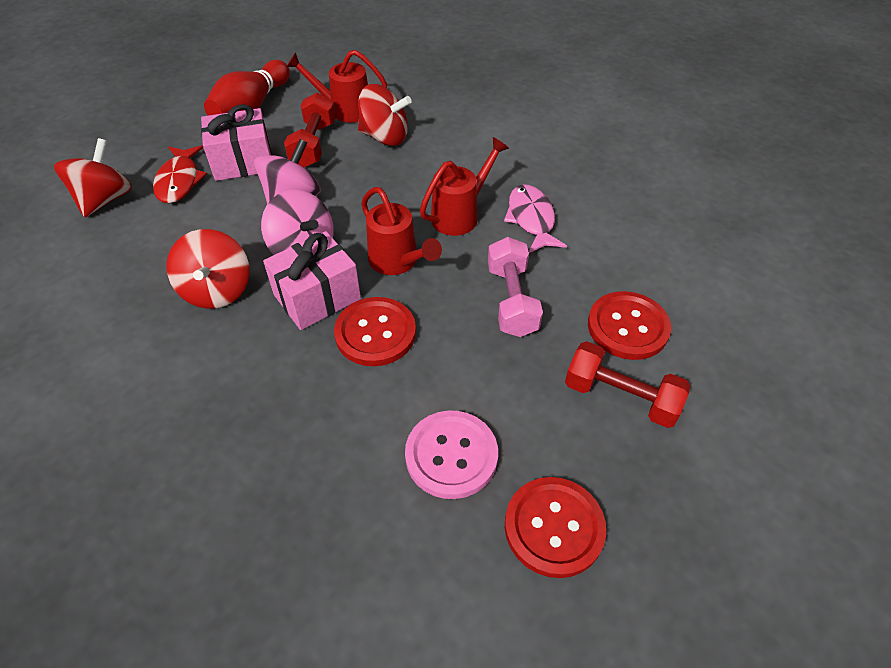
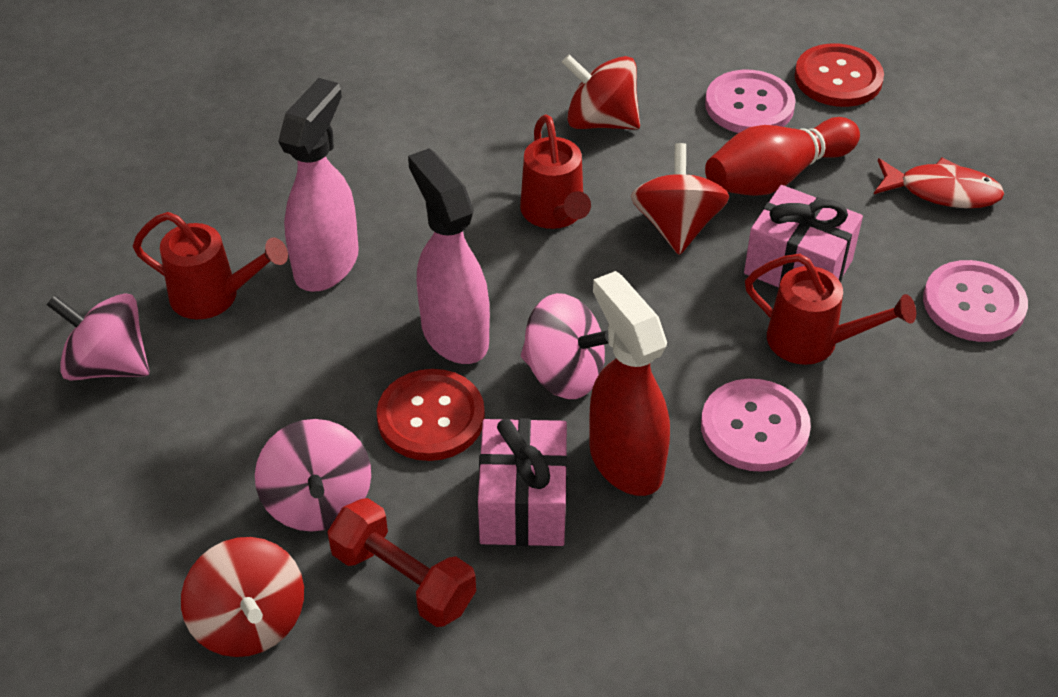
pink button: [405,411,498,499] = 1 -> [701,379,811,472] [705,70,796,133] [923,260,1028,342] = 3
pink dumbbell: [488,237,543,337] = 1 -> none = 0
pink fish: [504,184,567,253] = 1 -> none = 0
pink spinning top: [254,139,321,204] [261,190,334,255] = 2 -> [47,293,149,381] [255,419,371,532] [521,293,608,399] = 3
pink spray bottle: none = 0 -> [278,78,359,292] [408,148,490,364] = 2
red button: [334,297,416,366] [505,477,606,578] [588,291,671,360] = 3 -> [376,369,485,461] [795,43,884,107] = 2
red dumbbell: [284,93,336,168] [565,341,690,428] = 2 -> [327,498,476,627] = 1
red spray bottle: none = 0 -> [589,271,670,496] = 1

